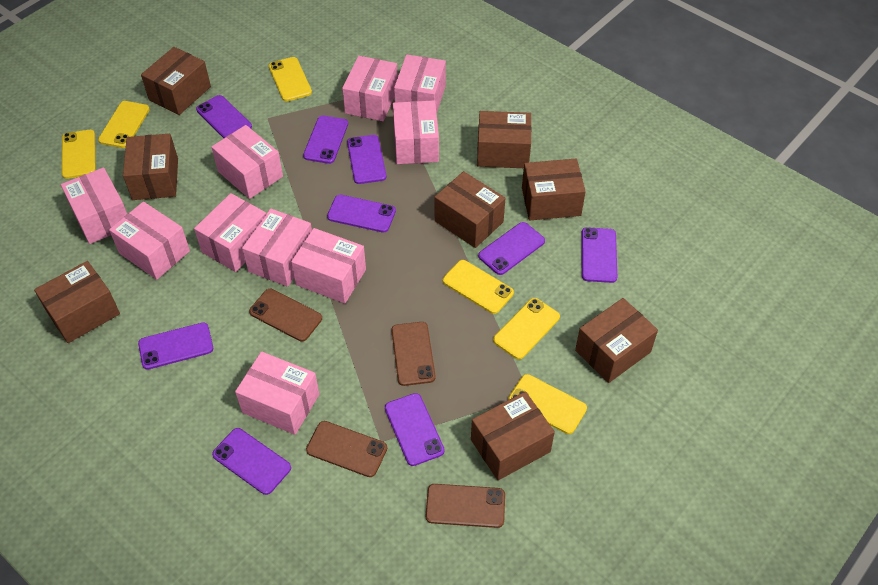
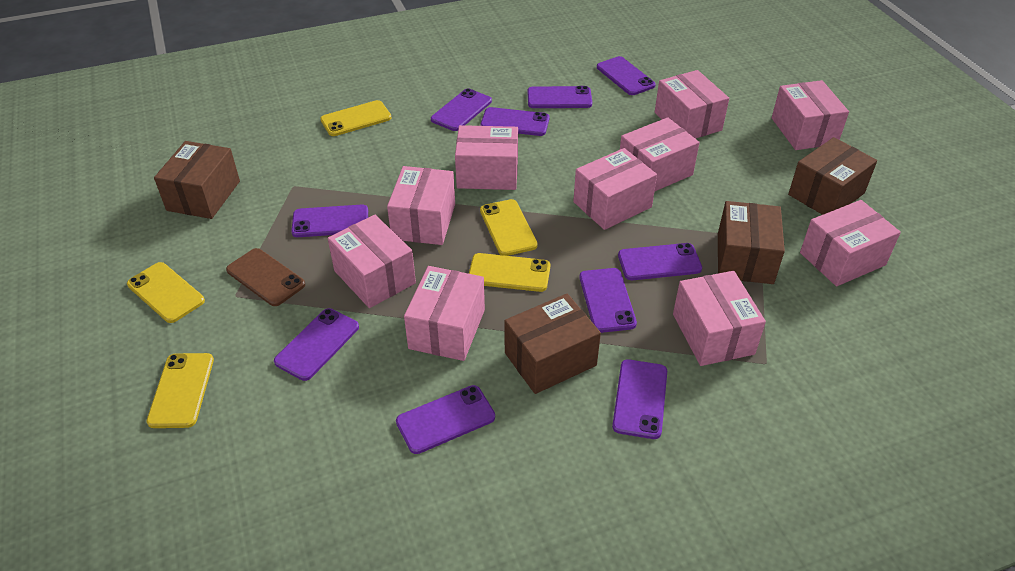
brown box: [34,261,120,343] [123,134,178,200] [141,47,211,115] [434,171,505,248] [471,391,555,480] [477,111,531,168] [522,159,586,220] [575,298,658,383] = 8 -> [154,141,240,219] [505,293,601,394] [718,201,785,284] [788,137,877,215] = 4
brown phone: [249,289,322,341] [306,421,387,477] [391,322,436,386] [426,484,505,528] = 4 -> [226,248,305,306] = 1
purple phone: [138,322,213,370] [196,95,252,138] [212,428,291,495] [303,116,348,164] [327,195,396,233] [347,135,386,184] [385,393,445,466] [478,222,545,275] [581,227,617,283] = 9 -> [274,308,359,381] [291,204,368,237] [396,385,495,454] [431,88,492,131] [480,107,549,136] [527,86,592,108] [579,268,637,333] [597,56,656,95] [612,359,667,439] [618,243,702,280] = 10
yellow phone: [62,130,96,179] [98,101,150,148] [269,57,312,102] [443,260,514,314] [493,298,560,359] [508,374,587,434] = 6 -> [127,262,205,323] [147,353,214,428] [320,100,391,136] [469,253,550,292] [480,199,538,256] = 5

